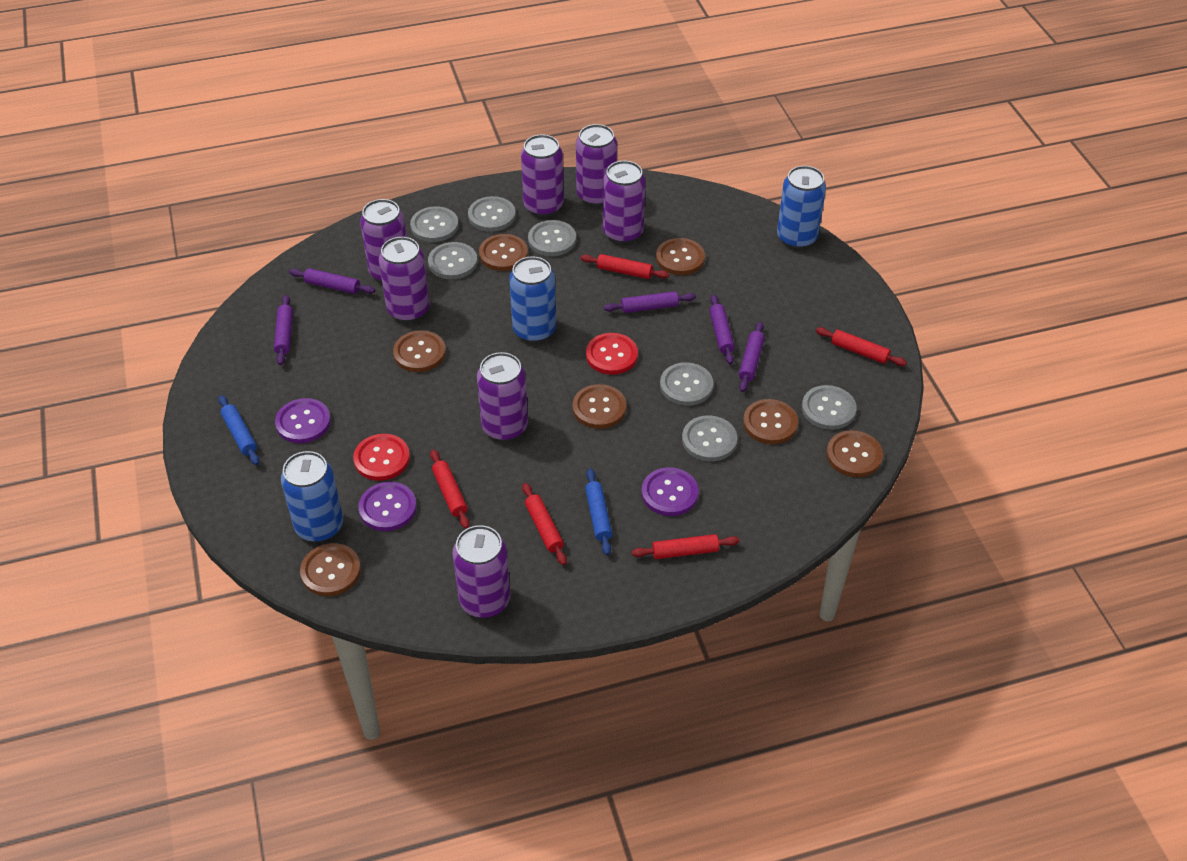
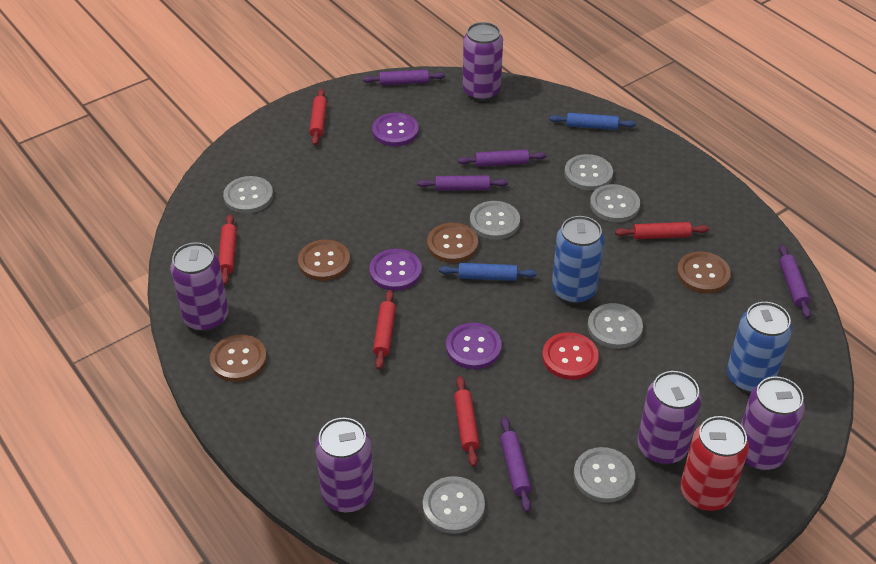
blue can: [281,451,343,542] [509,256,556,343] [777,166,826,249] = 3 -> [552,216,604,304] [727,302,792,393] = 2
brown button: [300,543,361,596] [393,330,446,372] [479,234,528,271] [572,384,626,429] [656,238,705,275] [743,399,798,444] [826,430,883,477] = 7 -> [210,335,267,382] [298,240,350,281] [427,223,478,263] [677,251,731,294] = 4
purple can: [360,199,407,282] [379,237,430,322] [452,525,510,618] [477,352,528,441] [521,134,564,217] [576,124,617,206] [603,161,645,244] = 7 -> [170,242,229,331] [315,418,374,512] [463,22,503,101] [637,371,701,464] [741,377,805,470] = 5
red button: [353,434,410,481] [586,333,638,375] = 2 -> [542,332,599,380] = 1
red can: none = 0 -> [680,416,749,511] = 1

